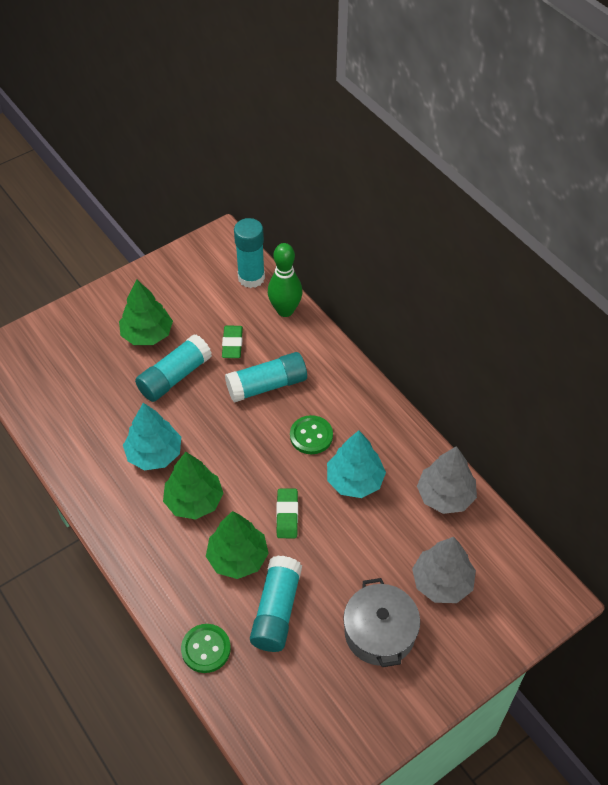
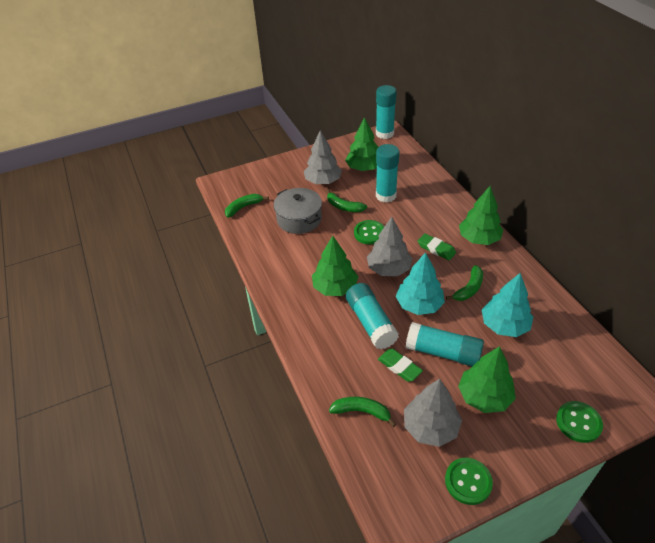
green banana: none = 0 -> [225,194,269,218] [327,189,367,212] [329,397,396,427] [446,265,483,301] = 4
green bowling pin: [268,243,303,317] = 1 -> none = 0
green button: [181,624,231,673] [290,415,333,454] = 2 -> [354,220,385,245] [445,458,493,505] [556,401,603,443] = 3
green tree: [119,279,173,345] [163,452,223,520] [206,511,269,579] = 3 -> [312,236,358,296] [345,117,378,171] [458,346,516,413] [459,186,503,245] = 4
grey tree: [412,537,476,603] [417,446,477,514] = 2 -> [304,130,342,184] [367,217,412,276] [404,379,462,447] = 3

